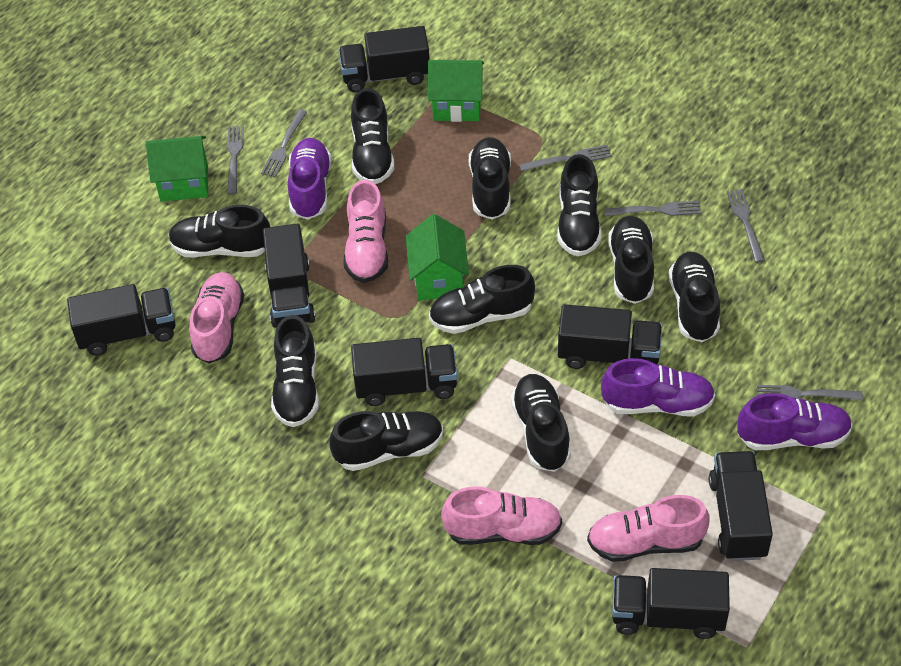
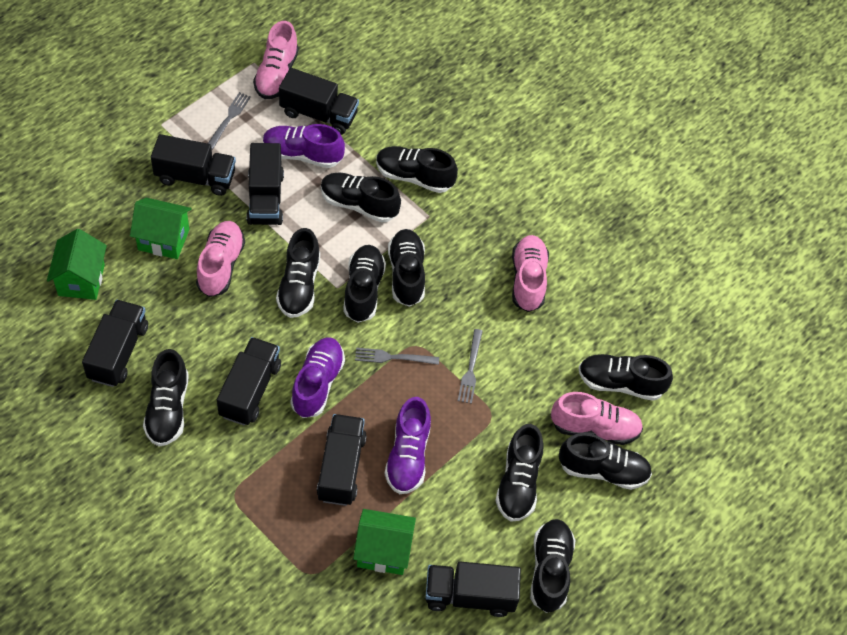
grey fork: [227,126,244,195] [261,109,307,177] [519,145,612,172] [605,201,701,216] [726,189,765,263] [757,385,863,400] = 6 -> [208,92,251,150] [355,348,439,365] [458,329,483,404] = 3

